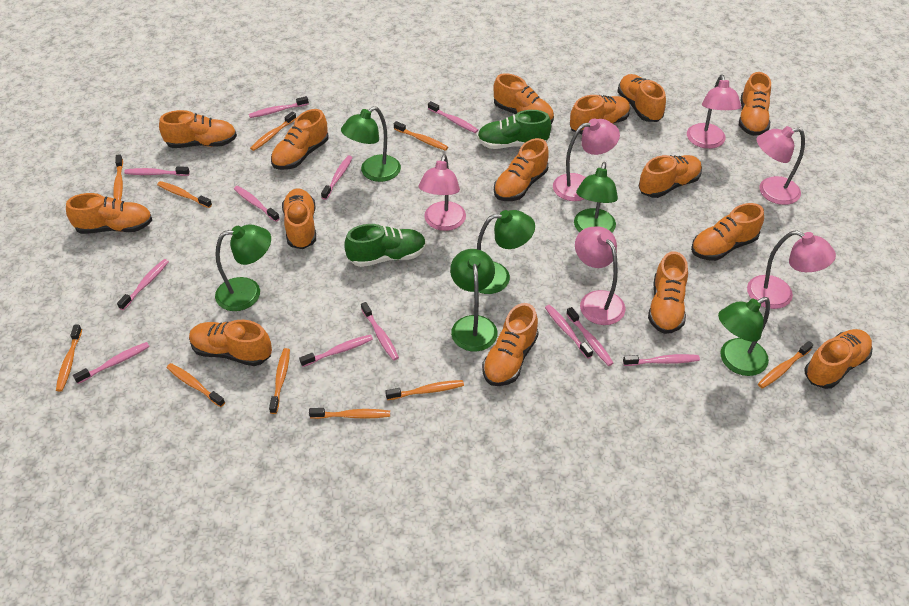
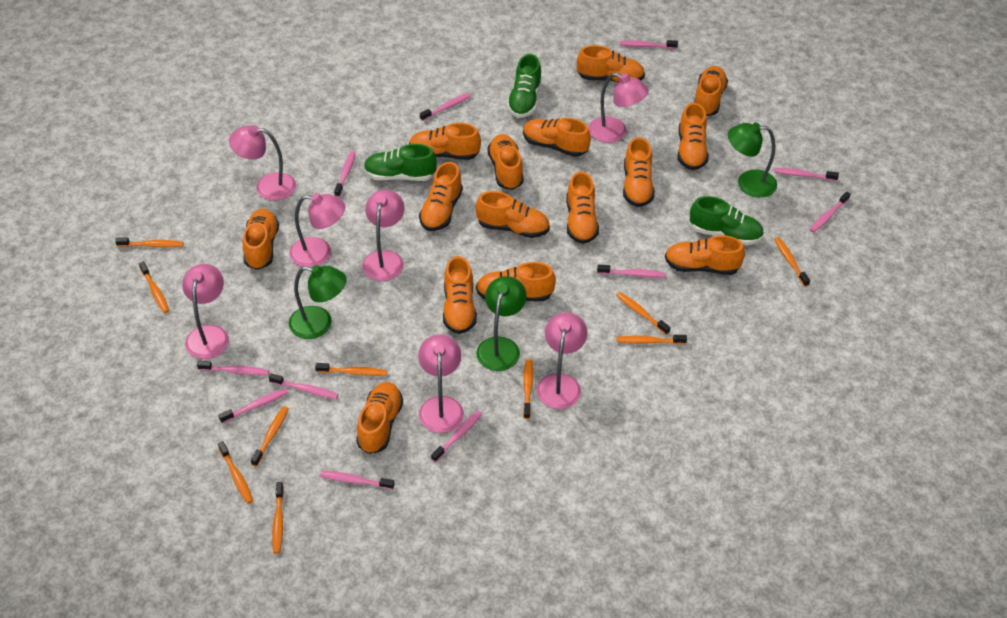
green lamp: [215,224,271,311] [341,106,401,182] [450,249,498,352] [477,210,535,294] [574,162,618,233] [718,297,770,376] = 6 -> [289,265,347,339] [476,276,527,371] [728,123,777,198] = 3
green shoe: [344,224,426,267] [477,110,551,149] = 2 -> [364,144,437,181] [507,54,542,118] [690,196,764,245] = 3
pink lamp: [418,154,466,231] [553,119,620,201] [575,227,625,325] [687,75,741,149] [747,230,836,309] [756,126,805,205] = 6 -> [182,264,229,359] [229,125,296,201] [290,193,345,267] [362,190,405,281] [418,334,464,433] [537,312,587,409] [589,73,648,143] = 7
pink toothbrush: [73,342,150,384] [117,259,169,310] [124,166,190,176] [234,186,280,222] [249,96,309,118] [299,334,373,367] [321,156,353,200] [361,302,399,361] [428,101,478,133] [545,305,593,359] [566,307,613,366] [623,354,700,366] = 12 -> [197,361,269,375] [218,388,288,423] [269,373,339,399] [320,471,395,490] [334,151,356,197] [420,93,471,121] [431,411,482,462] [597,264,664,278] [620,40,678,49] [774,168,839,181] [809,191,851,233] = 11

